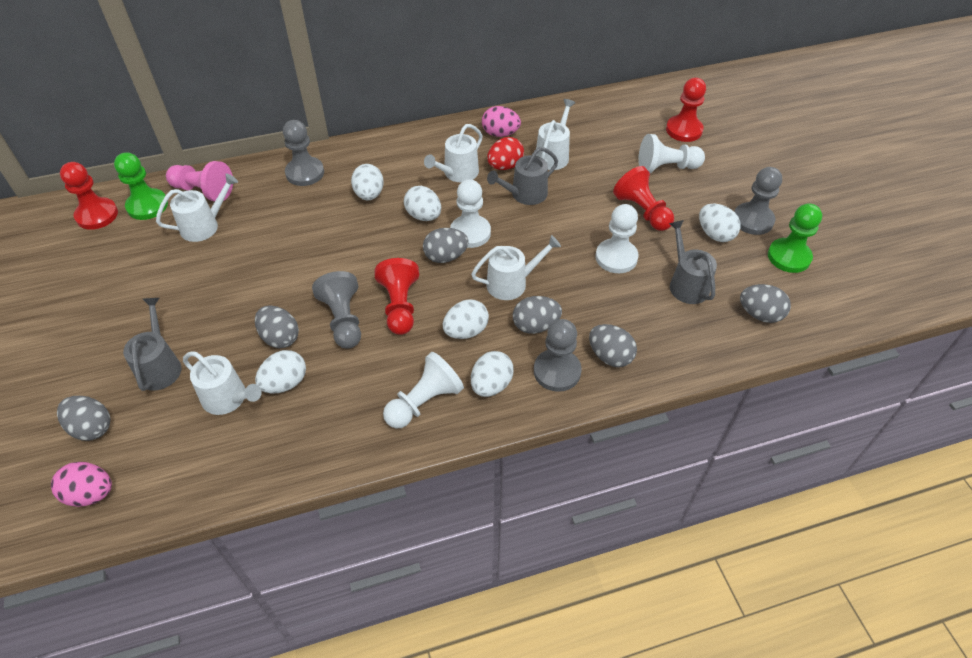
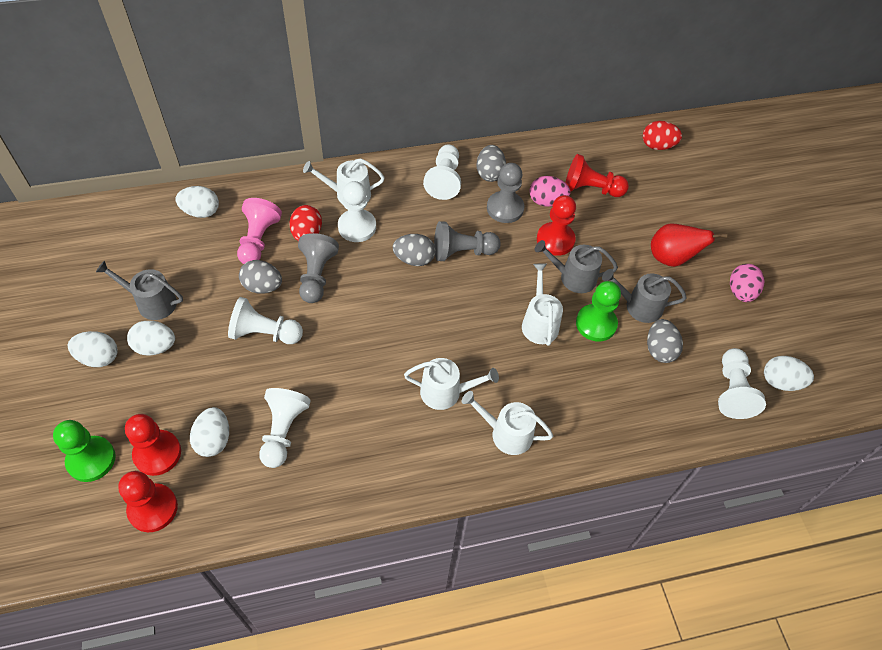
grey egg: [57,396,111,441] [255,306,299,349] [423,228,469,263] [513,296,562,334] [589,324,637,367] [740,284,791,323] = 6 -> [239,260,282,294] [393,234,435,266] [477,145,506,182] [647,319,683,363] = 4
grey pawn: [283,120,324,186] [312,271,361,348] [534,319,581,392] [734,167,782,235] = 4 -> [298,233,339,303] [434,221,501,261] [487,163,524,223] = 3
red egg: [487,137,524,170] = 1 -> [290,205,322,241] [643,121,682,150] = 2
red pear: none = 0 -> [651,223,727,267] = 1
white egg: [255,350,306,393] [351,164,384,200] [404,186,441,221] [443,299,489,339] [471,351,514,397] [699,204,741,242] = 6 -> [68,331,118,367] [127,321,175,355] [175,186,219,218] [190,407,229,457] [764,356,814,391] = 5
white pawn: [383,352,464,429] [450,179,491,248] [595,204,639,273] [638,134,705,173] = 4 -> [228,297,303,344] [259,388,311,468] [338,181,376,242] [423,145,461,200] [718,348,766,419] = 5
white watering can: [156,173,238,242] [183,351,262,415] [424,124,483,183] [471,235,561,300] [536,99,575,170] = 5 -> [303,158,385,204] [404,358,499,410] [462,391,553,455] [522,264,563,346] = 4

